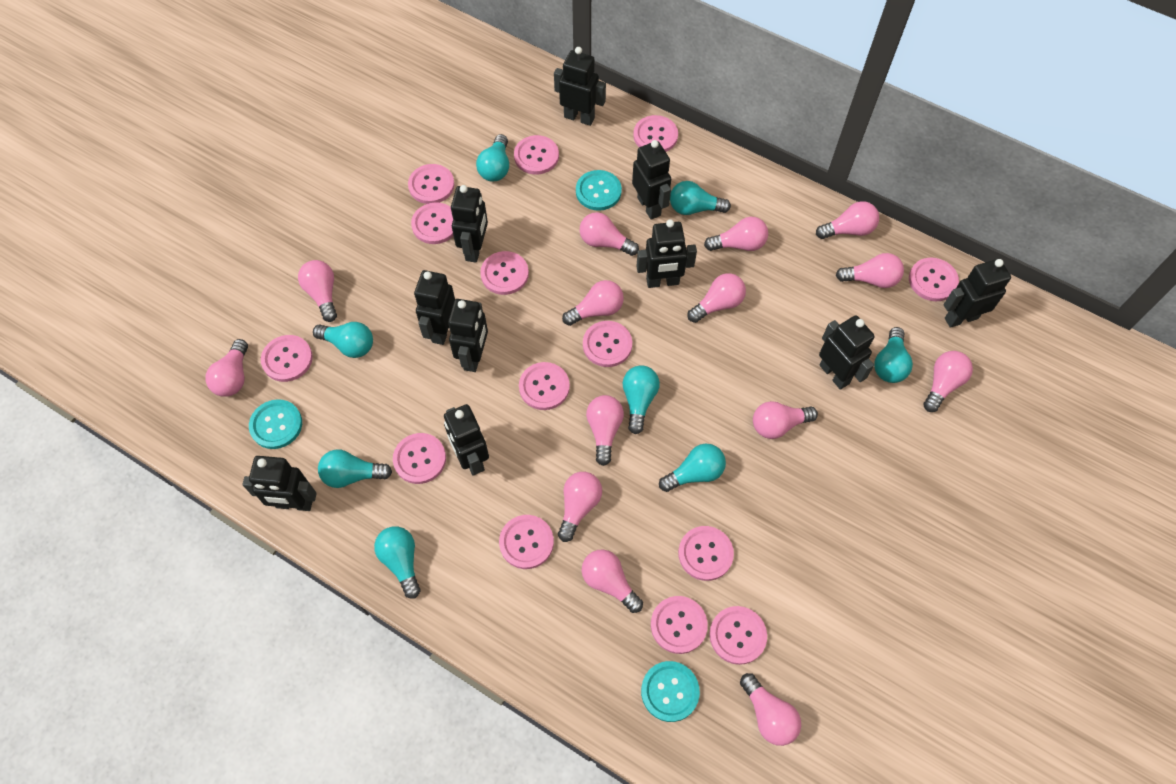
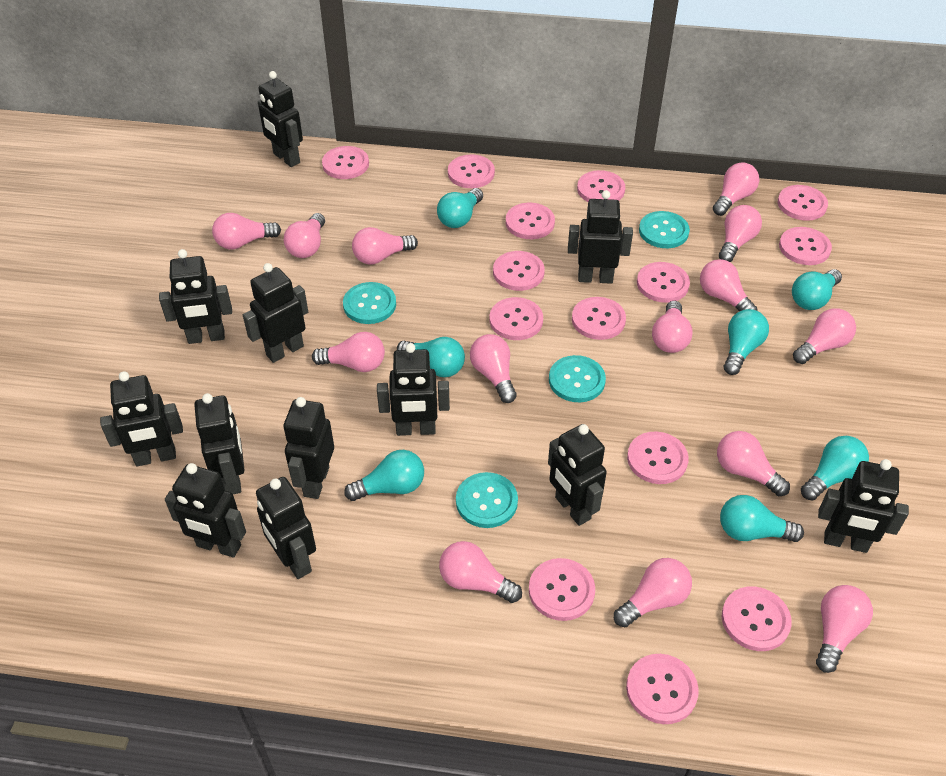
black robot: [242,456,317,511] [414,270,455,345] [444,404,489,475] [448,299,488,372] [451,185,488,262] [554,47,606,126] [632,140,671,220] [636,219,697,288] [819,315,875,390] [944,259,1011,328] = 10 -> [100,371,183,466] [159,249,232,344] [165,463,246,557] [194,393,244,494] [243,263,308,363] [256,477,316,579] [258,71,303,167] [283,397,334,499] [377,343,450,436] [548,424,607,526] [568,190,633,284] [818,459,909,553] = 12
turquoise button: [249,399,302,449] [576,170,622,211] [641,661,700,722] = 3 -> [343,282,396,324] [456,472,518,528] [549,355,606,402] [639,211,690,248] = 4
turquoise light bulb: [313,322,373,358] [318,450,392,488] [374,526,420,599] [476,134,509,182] [623,365,660,434] [659,444,726,492] [670,181,731,215] [874,327,913,383] = 8 -> [344,450,424,501] [397,337,465,377] [437,188,483,228] [720,495,804,542] [724,309,769,375] [792,269,842,310] [801,436,869,500] = 7

